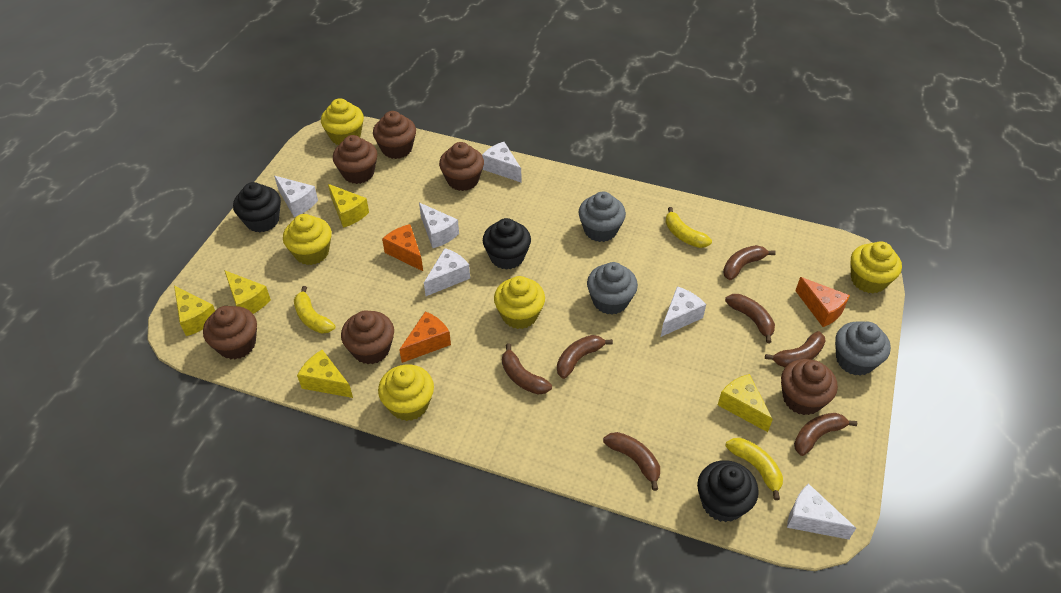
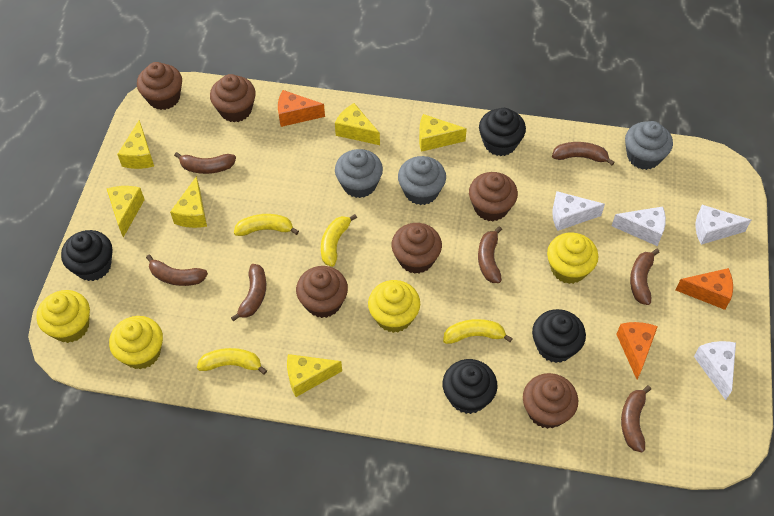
black cupcake: [233,182,281,232] [483,218,531,270] [697,460,759,522] = 3 -> [61,230,112,281] [443,359,497,414] [479,108,526,156] [532,309,586,363] = 4
white cheese: [274,176,318,217] [419,203,459,248] [424,248,470,296] [482,142,521,182] [661,286,706,337] [787,483,856,540] = 6 -> [552,191,605,231] [612,206,666,246] [694,341,736,400] [696,205,751,245] = 4
yellow banana: [294,286,336,334] [666,207,712,248] [725,438,783,500] = 3 -> [197,348,267,375] [234,214,299,236] [321,214,357,267] [443,319,513,344] = 4
yellow cheese: [174,285,215,336] [224,270,271,314] [297,350,353,398] [328,184,369,228] [718,374,773,432] = 5 -> [107,186,145,237] [117,120,154,169] [170,176,207,228] [287,354,342,397] [335,103,380,145] [419,114,467,152] = 6
yellow cupcake: [283,214,332,265] [321,98,364,145] [378,364,434,421] [494,276,545,329] [850,241,902,293] = 5 -> [36,290,90,343] [109,316,163,370] [368,280,420,333] [547,233,598,284] = 4

